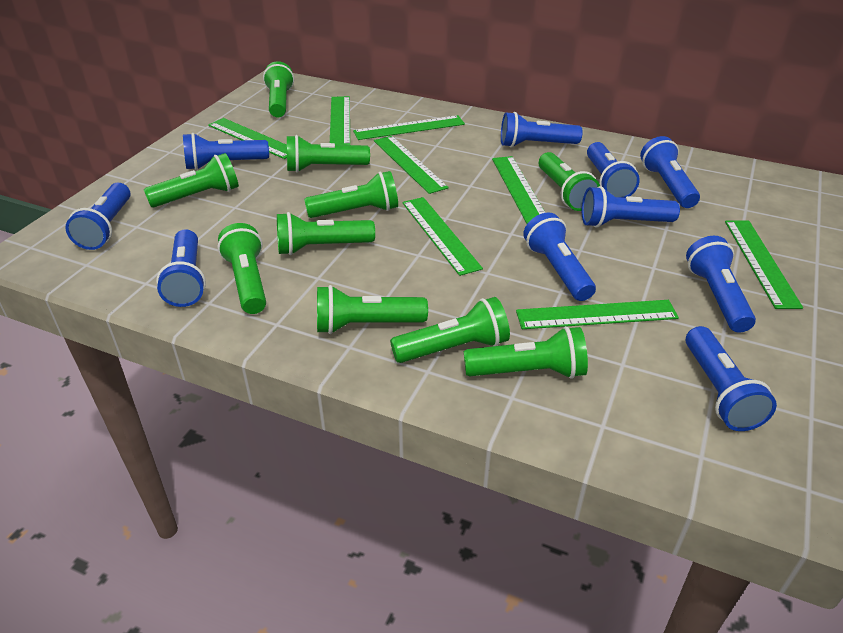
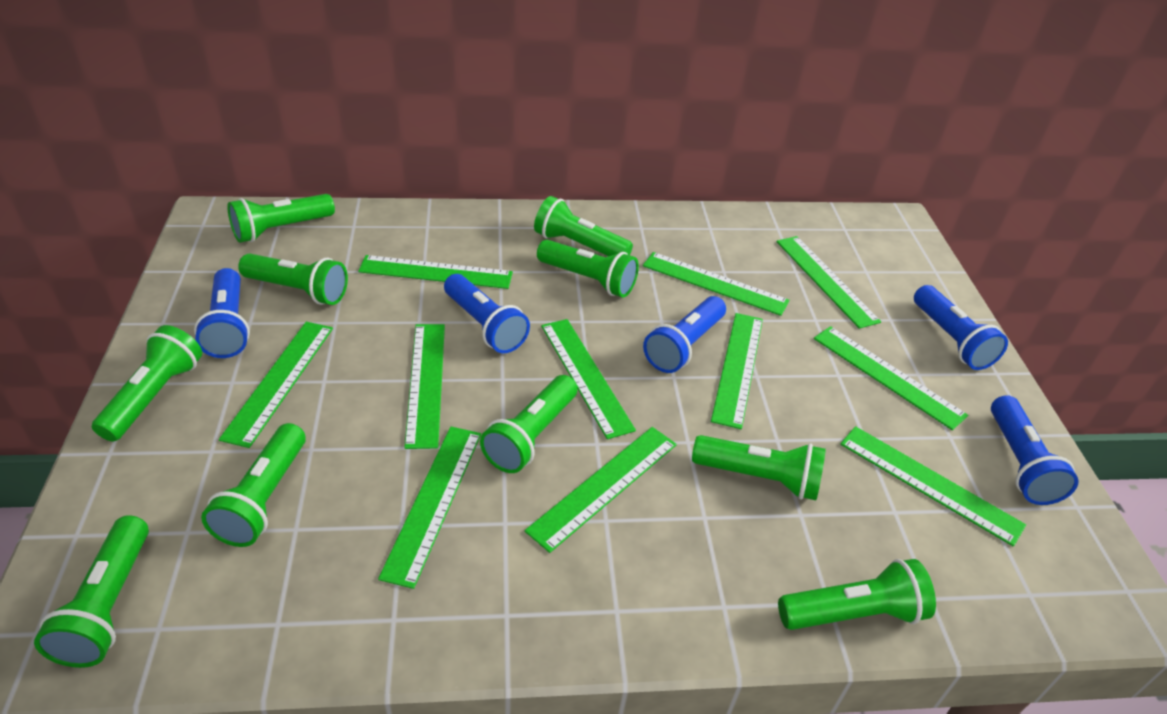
blue flashlight: [65,183,131,250] [156,229,206,307] [183,133,269,170] [501,112,583,148] [523,212,596,301] [582,186,680,228] [587,142,640,198] [640,136,700,208] [685,326,777,431] [686,236,756,333] = 10 -> [194,268,250,358] [444,274,530,353] [643,296,726,373] [914,285,1008,370] [991,395,1079,505] = 5
green ruler: [208,118,287,159] [330,96,350,145] [353,115,465,140] [374,136,449,194] [402,197,483,276] [492,156,545,224] [516,300,679,329] [725,221,803,309] = 8 -> [219,322,333,448] [358,255,513,289] [378,427,481,589] [404,324,445,449] [525,427,677,553] [541,319,636,439] [643,252,790,316] [711,313,763,429] [777,236,881,329] [814,326,968,430] [840,426,1026,547] = 11

